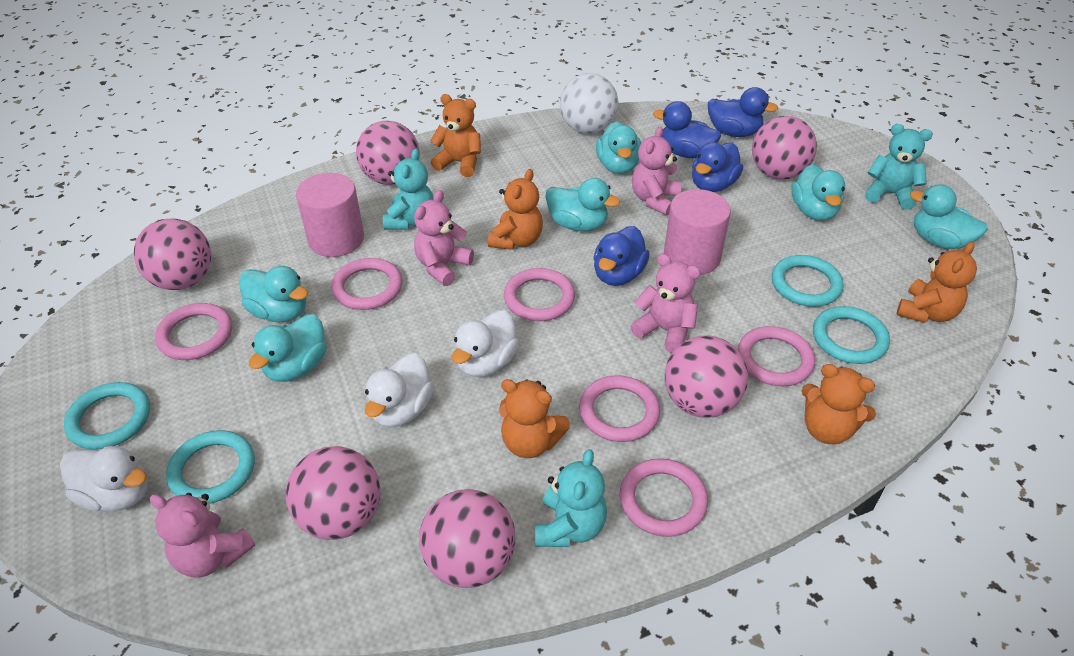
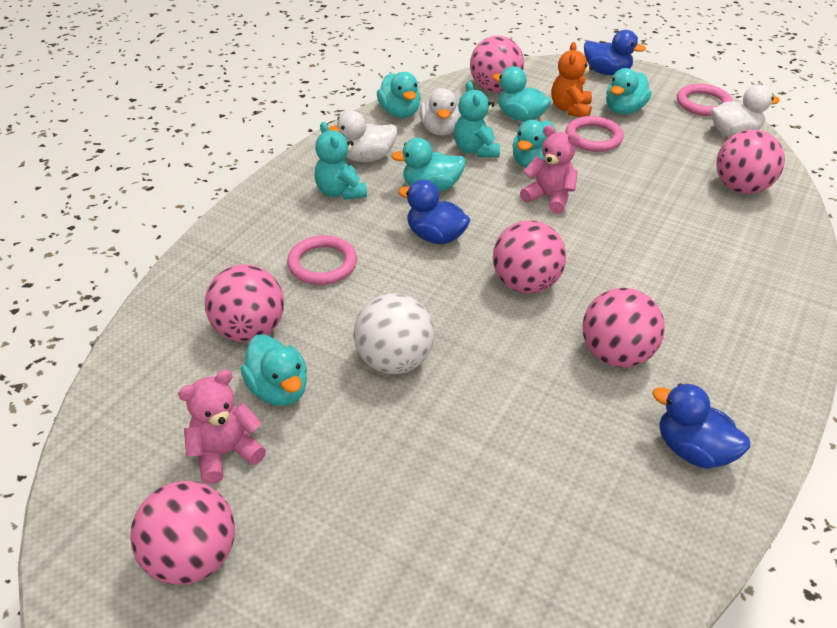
blue duck: [593,226,650,286] [653,101,721,158] [692,142,743,192] [708,87,778,137] = 4 -> [398,180,470,244] [584,30,646,75] [653,383,750,469] = 3
orange teddy bear: [430,94,481,177] [488,169,543,250] [499,379,570,458] [801,364,876,445] [896,242,977,323] = 5 -> [551,42,593,117] = 1
pink cylinder: [296,173,364,257] [664,189,731,275] = 2 -> none = 0
pink ring: [155,303,232,360] [331,258,403,310] [504,268,575,321] [579,375,660,442] [620,458,708,537] [738,326,815,387] = 6 -> [287,235,357,285] [566,116,624,152] [677,84,733,116] = 3
pink teddy bear: [150,493,255,578] [414,190,474,286] [630,254,701,353] [632,127,682,216] = 4 -> [178,370,266,484] [520,125,580,214] = 2
turquoise ring: [64,382,150,450] [166,430,255,504] [772,255,844,307] [813,306,890,364] = 4 -> none = 0
turquoise teddy bear: [383,149,434,230] [535,449,607,547] [865,124,933,210] = 3 -> [314,122,367,200] [454,81,500,157] = 2

